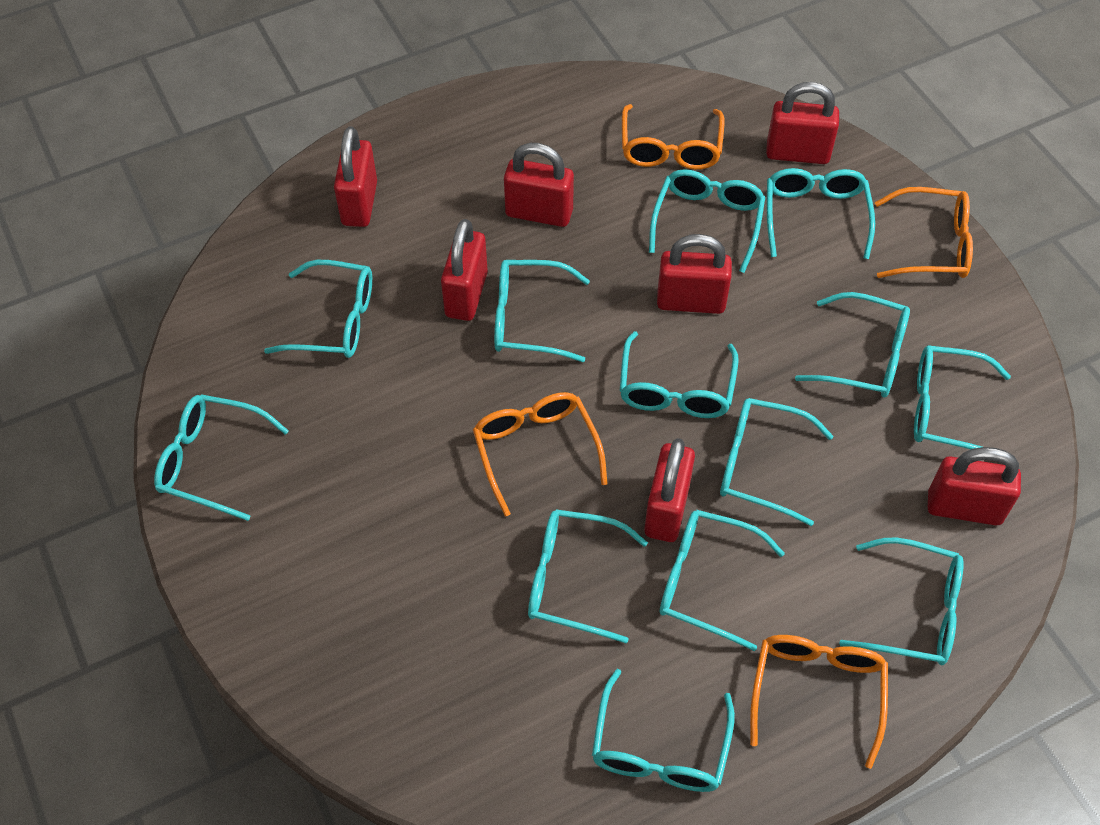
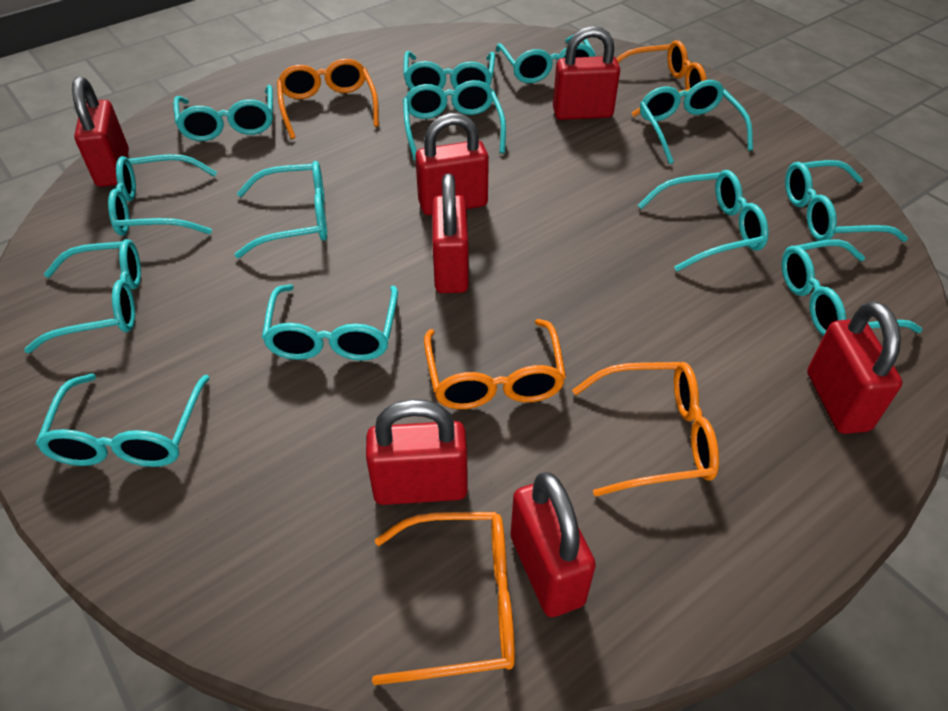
orange glasses: [473,392,608,516] [622,104,724,170] [750,635,888,769] [875,187,973,278] = 4 -> [277,59,379,139] [372,512,515,685] [424,319,566,409] [572,362,719,497] [616,40,707,117] = 5

